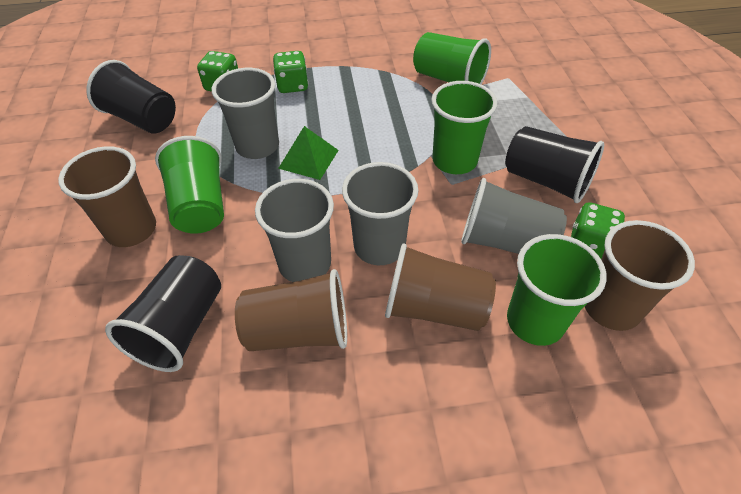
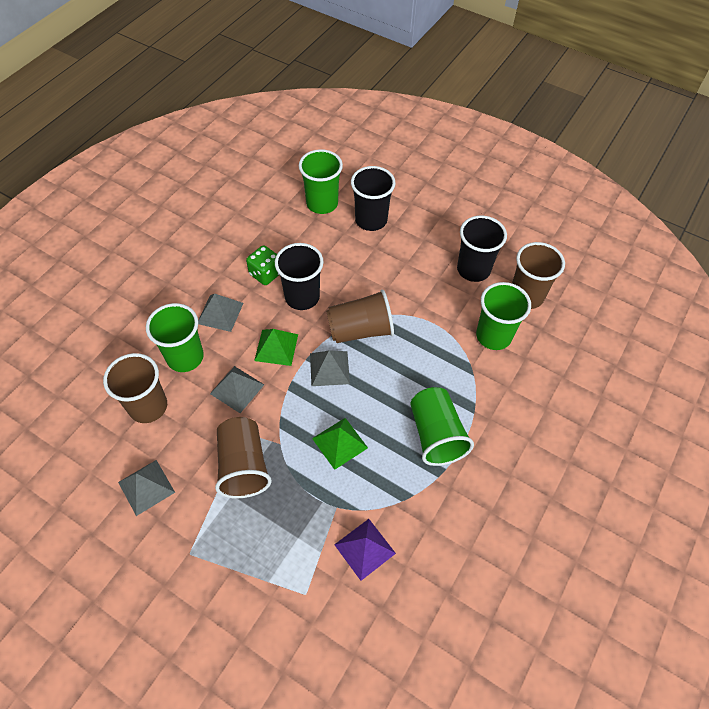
green dice: [197,51,238,91] [273,51,308,93] [571,202,625,259] = 3 -> [246,245,279,285] = 1
green pyramid: [278,126,339,180] = 1 -> [254,329,298,366] [312,418,368,470] = 2
grey cup: [212,68,279,159] [255,179,334,282] [342,162,418,265] [461,178,567,254] = 4 -> none = 0
grey pyramid: none = 0 -> [118,460,175,516] [198,294,243,332] [210,366,264,413] [310,350,350,386] = 4
purple pyramid: none = 0 -> [334,519,396,581] = 1

